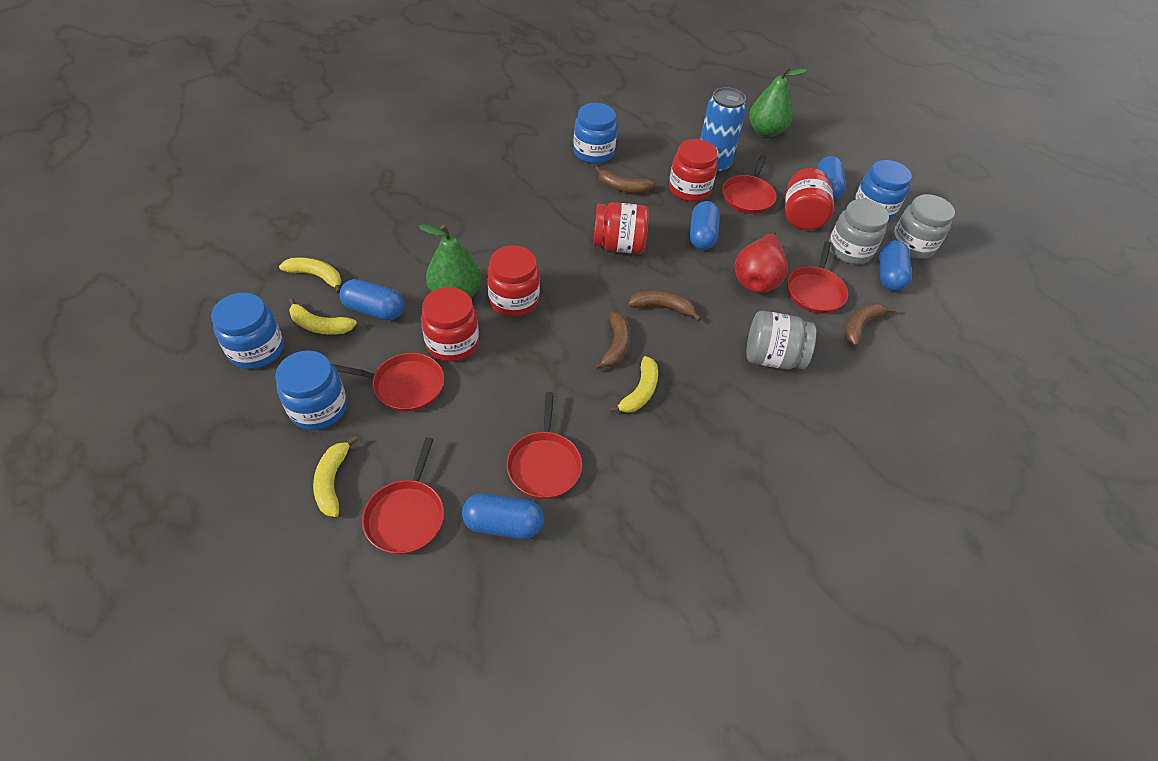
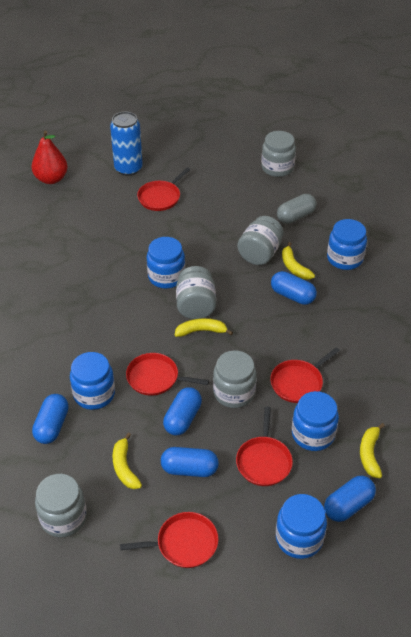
blue jar: [211,293,284,369] [275,350,347,430] [573,103,617,164] [854,160,912,221] = 4 -> [70,352,115,410] [147,237,185,288] [276,494,327,559] [292,391,339,451] [327,219,367,270] = 5
brown banana: [594,312,630,370] [595,166,655,193] [628,291,701,321] [845,303,896,346] = 4 -> none = 0
green pear: [419,224,481,298] [749,66,807,137] = 2 -> none = 0
grey capsule: none = 0 -> [277,194,317,224] = 1
grey jar: [746,311,816,370] [829,199,889,264] [892,194,955,259] = 3 -> [35,474,87,538] [176,266,216,319] [213,350,257,408] [237,216,284,265] [261,131,296,177] = 5
red jar: [421,287,479,362] [487,245,540,317] [593,202,649,254] [669,139,718,202] [785,168,834,230] = 5 -> none = 0

